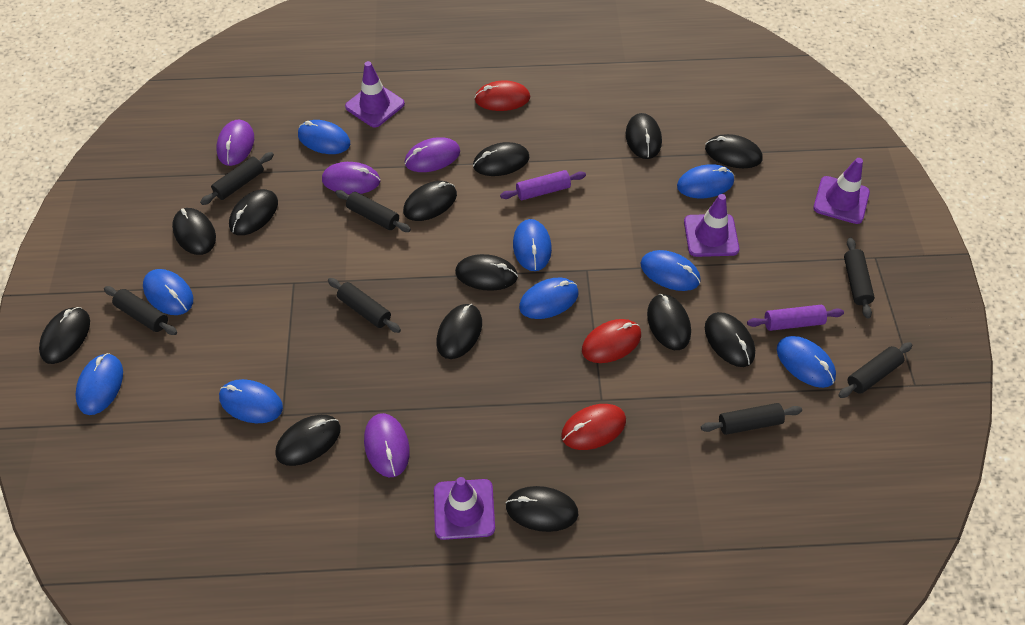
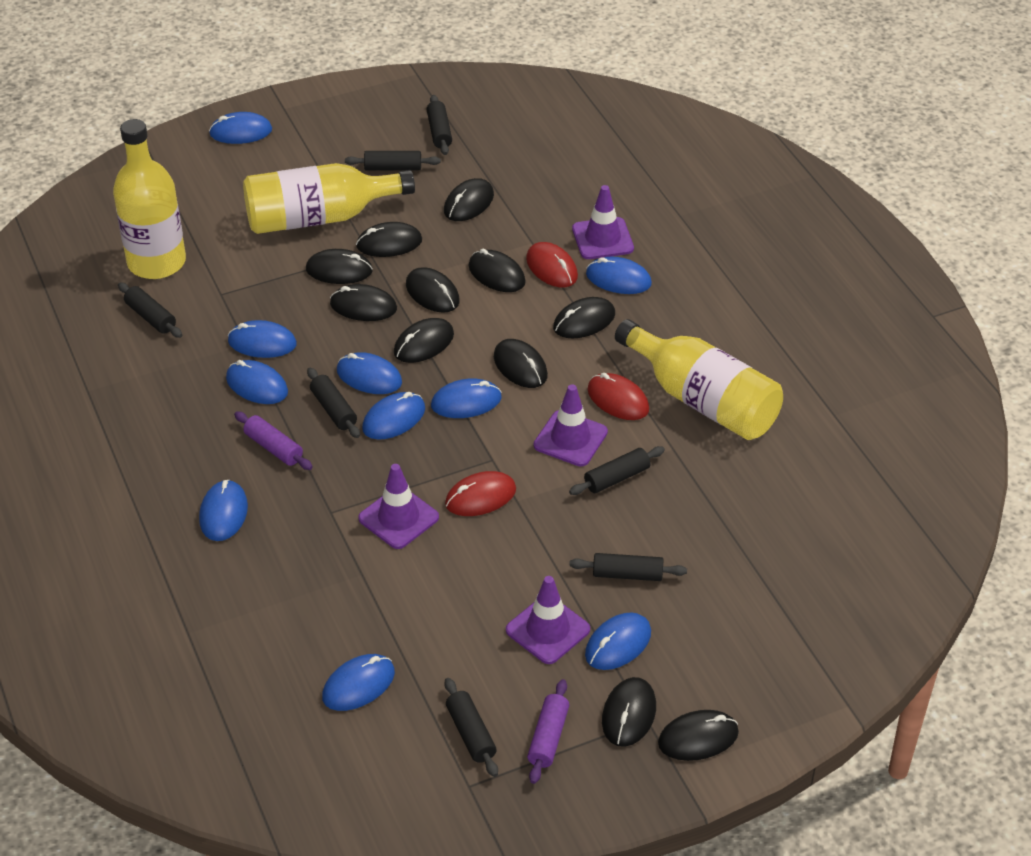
black mouse: [39,307,90,364] [172,208,216,255] [229,189,278,235] [275,415,341,466] [403,181,457,221] [436,304,482,359] [455,254,518,291] [473,142,530,176] [506,486,578,532] [626,113,662,159] [647,294,691,350] [705,134,762,168] [705,312,755,367] = 13 -> [306,249,373,284] [330,284,397,321] [356,222,422,257] [394,318,454,363] [406,267,460,313] [444,178,494,221] [469,249,526,292] [494,339,548,388] [553,297,615,338] [602,677,656,747] [658,710,739,761] = 11
blue mouse: [75,353,123,415] [143,269,193,315] [219,379,283,423] [298,120,350,154] [513,219,552,271] [519,278,579,319] [640,250,701,291] [677,164,734,198] [777,336,836,388] = 9 -> [199,480,248,541] [209,112,272,144] [226,360,288,404] [228,320,297,358] [322,654,395,711] [337,352,402,394] [362,392,425,439] [431,378,502,418] [585,612,651,670] [586,257,652,294] = 10
purple mouse: [216,120,254,166] [322,162,380,194] [364,413,410,477] [405,137,460,172] = 4 -> none = 0
yellow bottle: none = 0 -> [113,119,186,279] [243,163,415,234] [615,319,783,440] = 3

